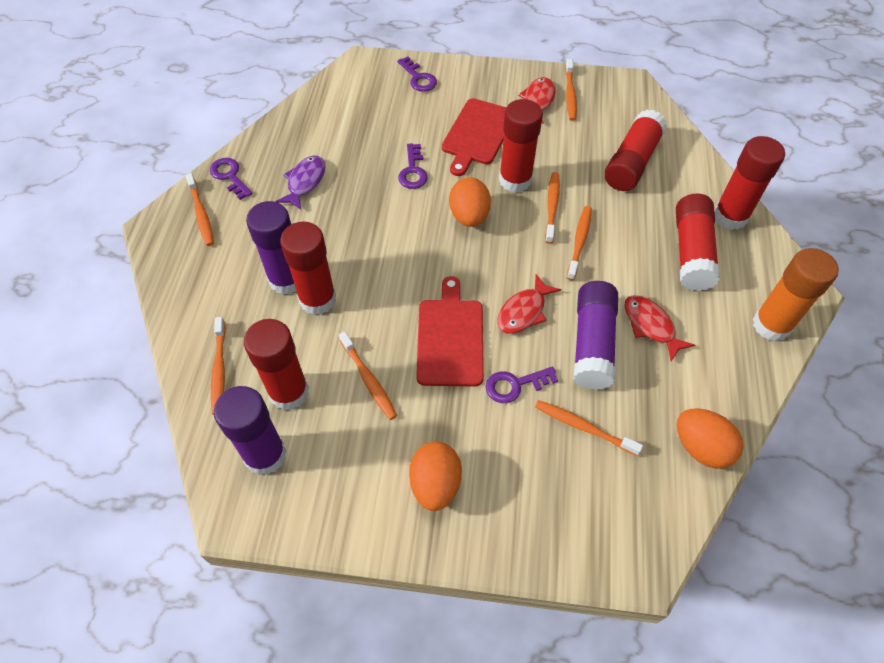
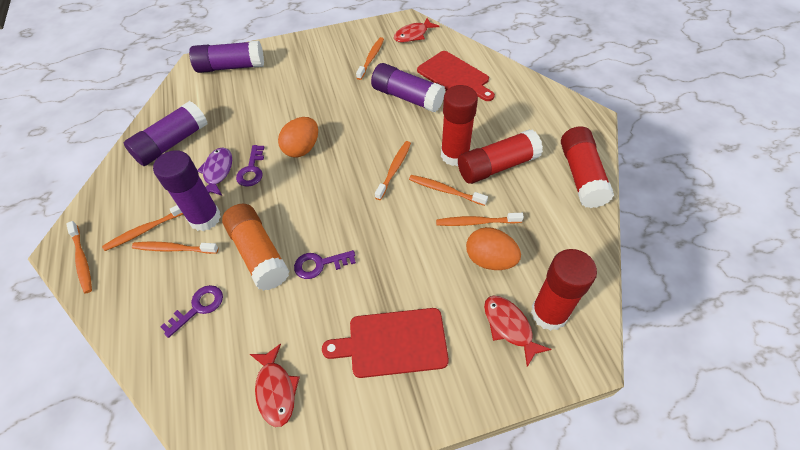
orange egg: [409,442,462,511] [449,177,491,227] [677,408,744,469] = 3 -> [278,117,318,157] [466,227,521,270] = 2
purple glue stick: [214,386,286,475] [246,201,297,295] [573,281,618,390] = 3 -> [124,101,208,166] [153,150,221,231] [189,41,264,73] [371,63,445,112] = 4
purple key: [210,158,252,200] [397,57,437,92] [398,144,428,189] [485,367,558,403] = 4 -> [160,285,223,338] [236,145,264,187] [294,250,356,279] = 3
red glue stick: [244,319,309,410] [280,222,336,315] [499,99,543,193] [604,109,667,191] [676,193,720,291] [714,136,785,230] = 6 -> [441,85,478,166] [458,129,543,184] [531,249,597,331] [561,126,614,208] = 4

